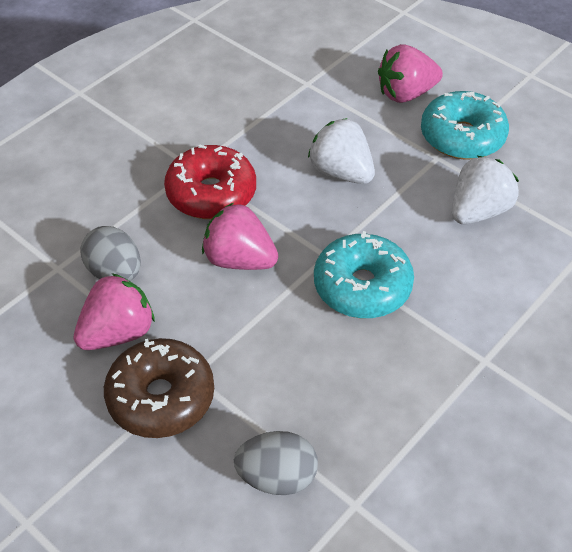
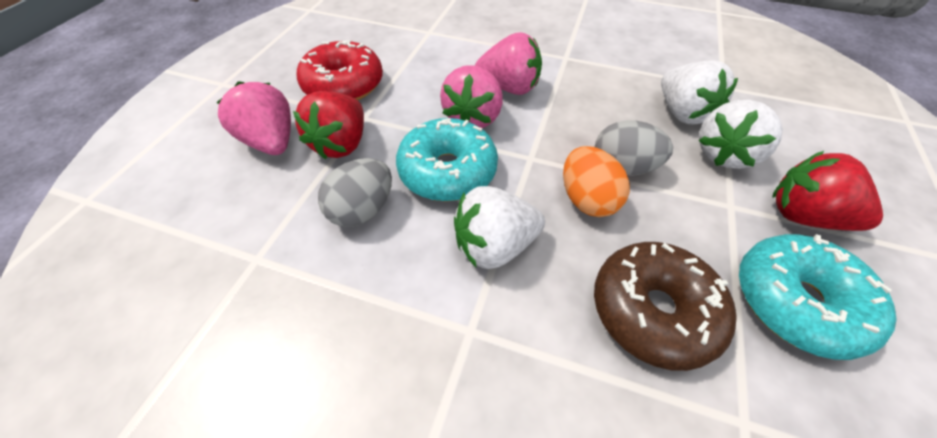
orange egg: none = 0 -> [563,146,630,217] = 1
red strawberry: none = 0 -> [293,91,364,159] [772,151,883,231] = 2
white strawberry: [308,118,375,184] [452,156,519,224] = 2 -> [454,186,545,269] [661,60,738,125] [699,100,783,169] = 3

